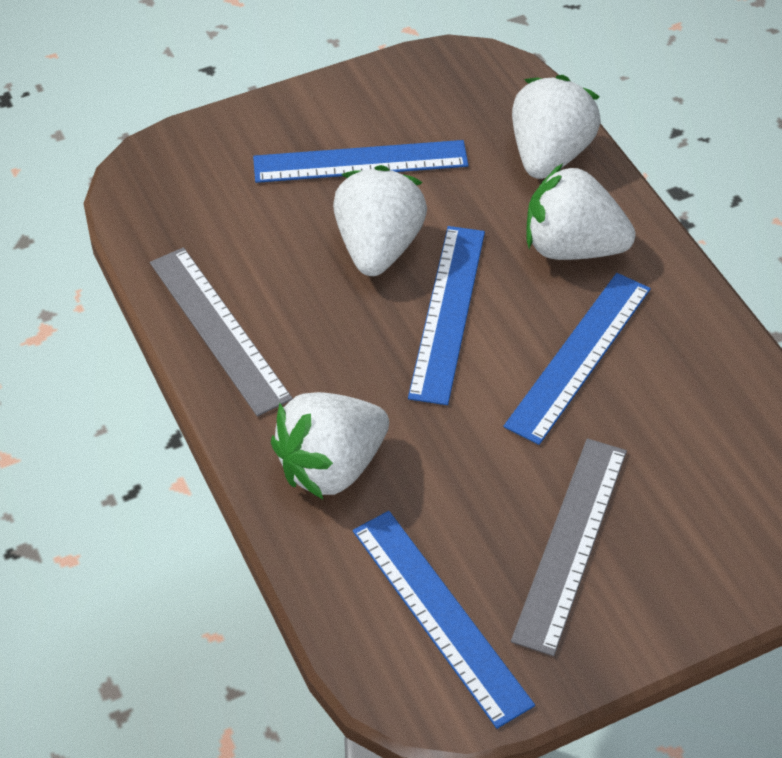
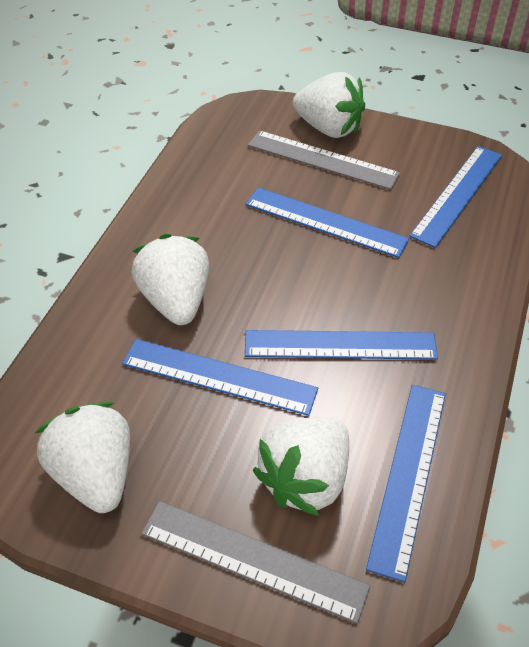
blue ruler: [253,140,469,183] [353,511,535,729] [408,226,485,405] [504,273,651,445] = 4 -> [122,339,318,416] [245,187,409,258] [245,330,438,360] [366,385,446,582] [409,146,502,248] = 5

